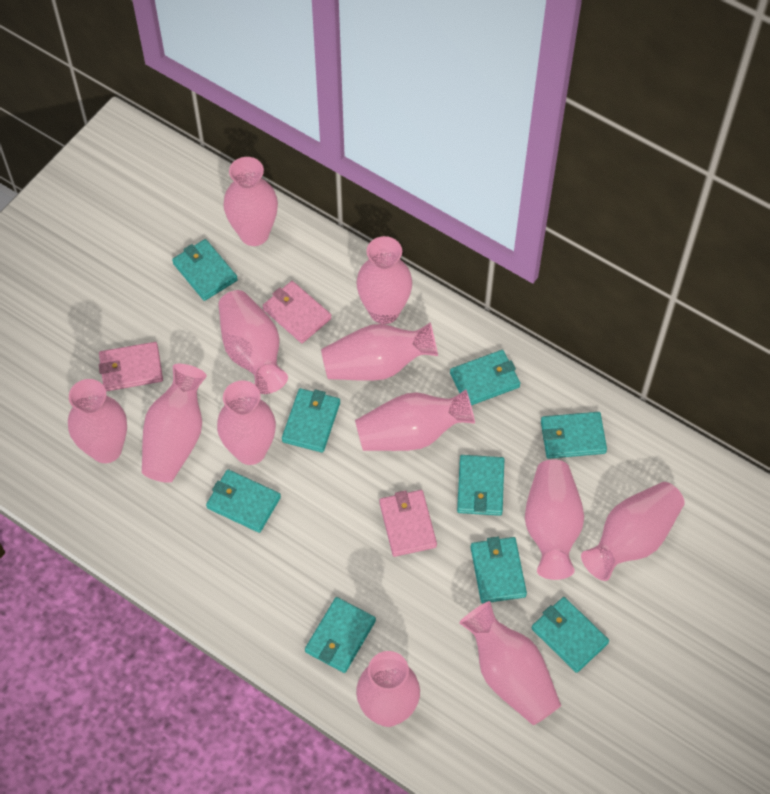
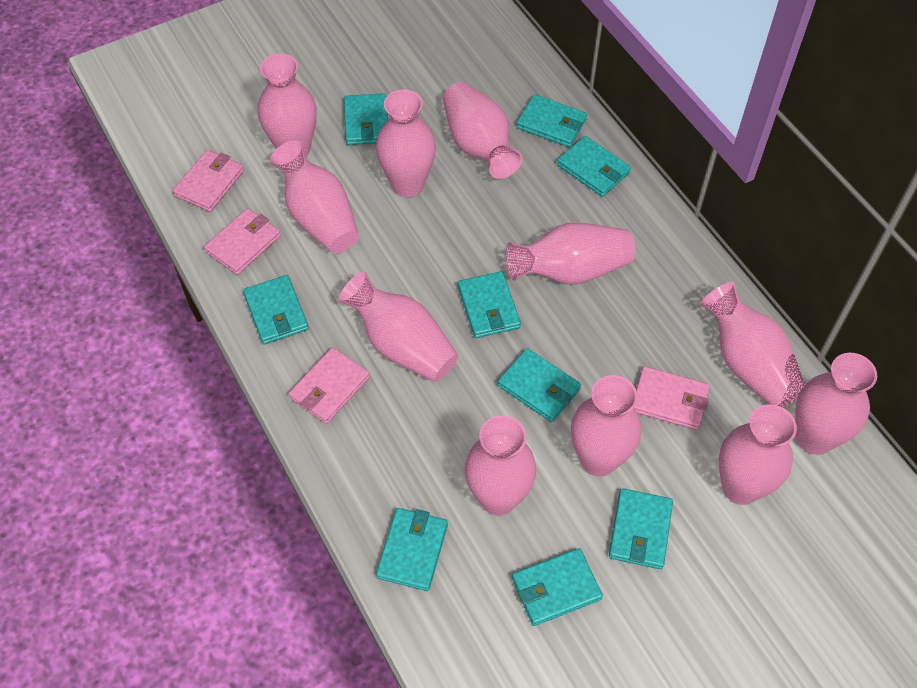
pink vase: [68,379,127,463] [142,364,207,483] [217,380,276,465] [218,290,288,394] [223,157,278,246] [321,322,438,381] [355,390,475,451] [356,236,412,324] [356,651,420,727] [459,601,561,725] [525,459,584,580] [581,482,685,581] = 12 -> [258,54,317,157] [270,141,359,254] [339,272,458,382] [376,89,436,197] [443,82,522,179] [465,415,536,515] [506,223,635,284] [571,375,641,476] [701,282,805,408] [719,405,797,505] [795,353,877,455] = 11
pink wallet: [99,342,163,391] [263,281,332,343] [379,490,437,557] = 3 -> [173,150,244,212] [204,208,281,275] [289,347,370,424] [634,366,710,430] = 4

